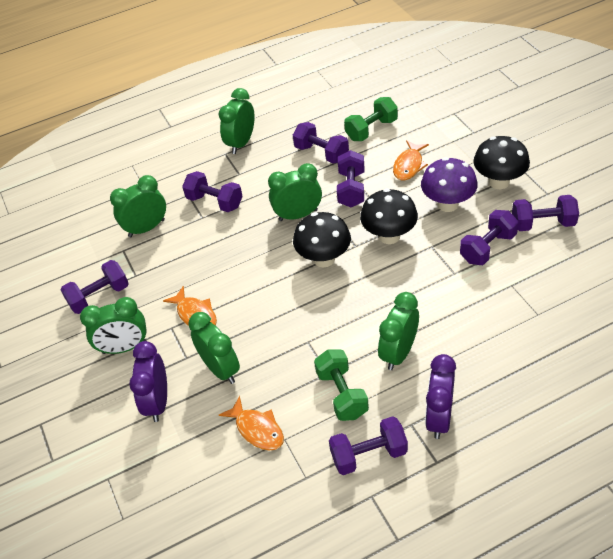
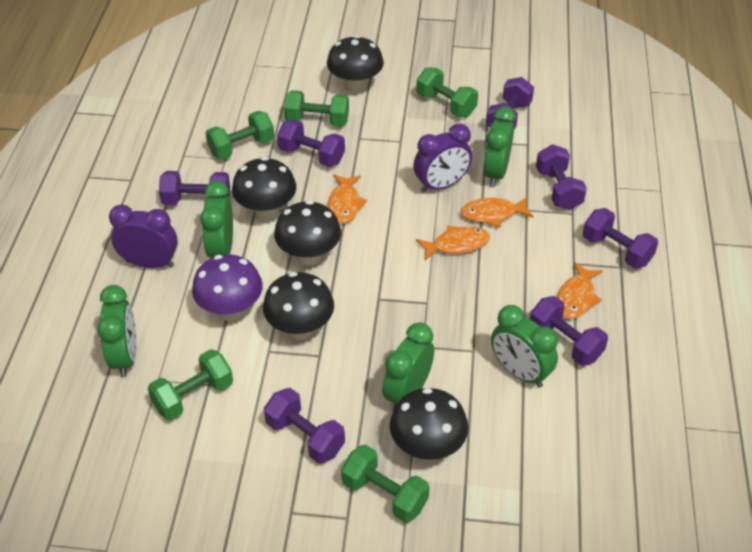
black mushroom: [293,212,351,268] [360,188,418,244] [474,136,530,189] = 3 -> [232,157,296,220] [263,272,334,340] [274,200,341,266] [327,35,384,93] [390,388,468,461] = 5
green clock: [80,297,147,354] [110,175,166,237] [188,312,240,384] [219,88,255,154] [268,163,322,221] [378,292,419,370] = 6 -> [97,285,136,377] [200,181,233,258] [382,322,434,411] [483,106,516,187] [491,305,558,388] = 5
green dumbbell: [314,350,369,421] [344,97,398,141] = 2 -> [148,349,233,420] [206,111,274,159] [284,90,349,126] [341,445,430,523] [416,67,478,117] = 5
orange fish: [163,286,217,326] [219,396,284,451] [393,140,429,180] = 3 -> [328,174,367,224] [416,226,490,261] [461,197,534,227] [557,262,603,319] = 4

